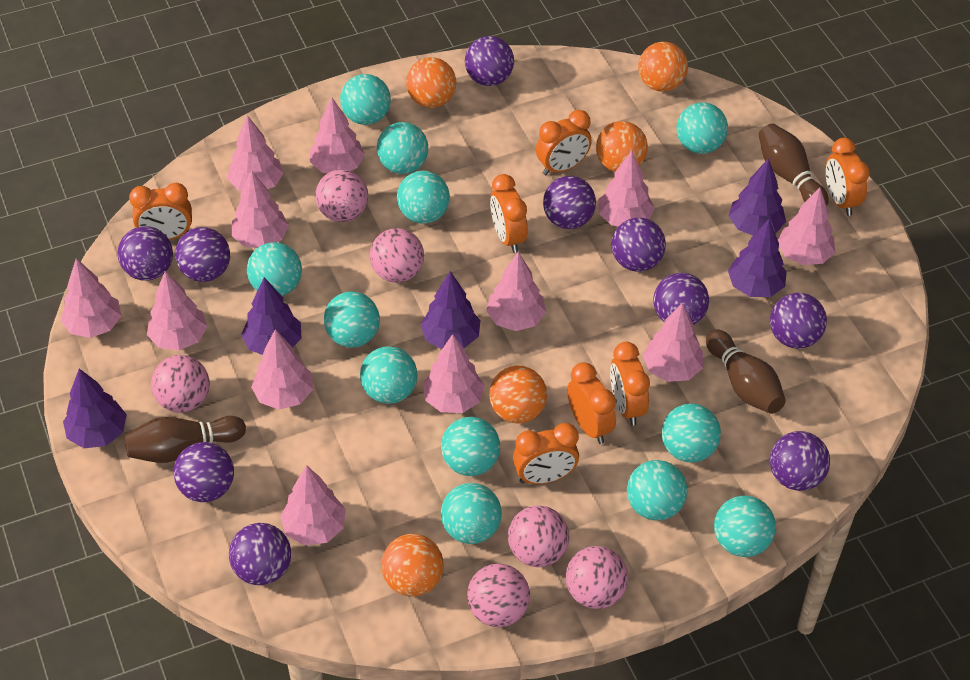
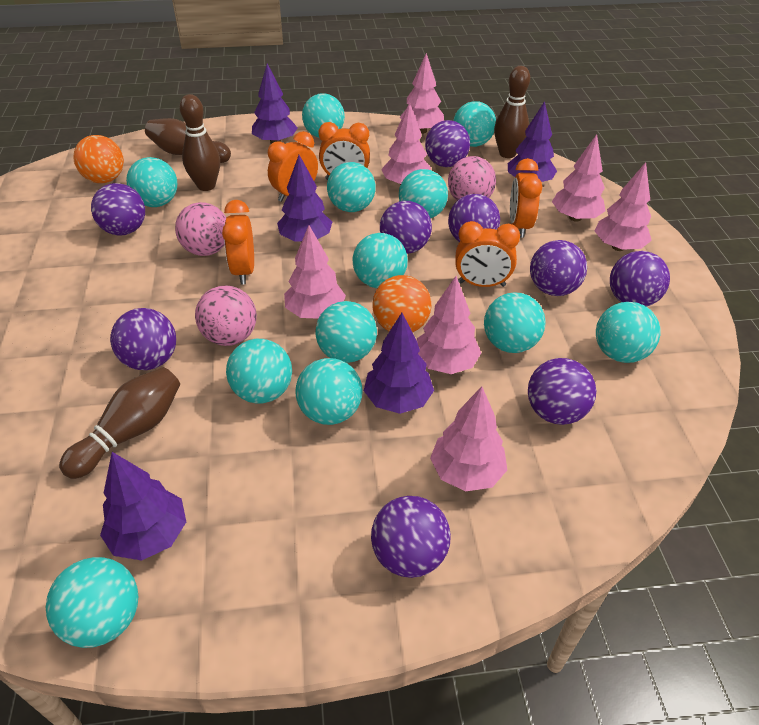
brown bowling pin: [124,416,246,463] [706,330,786,414] [759,123,829,205] = 3 -> [59,367,180,479] [145,118,231,163] [180,94,220,191] [494,66,530,158] = 4
orange ball: [382,534,444,597] [406,57,456,108] [489,365,547,424] [596,121,648,172] [638,42,688,92] = 5 -> [73,135,124,183] [372,275,432,332] = 2
orange clock: [129,183,192,240] [490,174,527,253] [513,423,579,484] [536,110,592,175] [567,362,616,444] [610,342,650,426] [826,138,870,216] = 7 -> [222,200,254,284] [268,131,318,202] [319,122,370,180] [455,221,520,287] [510,158,542,238] = 5
pink ball: [151,355,210,413] [315,169,368,222] [370,228,424,283] [467,563,530,627] [508,505,569,567] [566,546,628,609] = 6 -> [175,202,226,256] [195,285,257,346] [448,156,496,201] = 3
pink tree: [61,258,121,338] [147,271,208,350] [227,115,284,191] [232,170,289,248] [251,330,313,410] [280,465,346,545] [310,98,365,173] [423,334,485,413] [486,252,546,331] [598,150,655,226] [643,303,703,382] [778,187,835,265] = 12 -> [284,225,346,319] [381,102,431,185] [400,53,444,134] [417,276,481,374] [430,387,507,491] [552,134,606,222] [595,162,652,251] = 7
purple ball: [118,226,173,281] [174,442,234,502] [175,227,230,282] [229,523,291,585] [465,36,514,86] [543,176,596,229] [612,218,666,272] [653,273,709,325] [770,293,827,349] [770,431,830,491] = 10 -> [91,183,145,235] [110,308,176,370] [371,496,451,578] [380,201,432,254] [425,120,470,167] [448,194,500,242] [528,358,596,425] [530,240,587,296] [610,251,670,307] = 9

